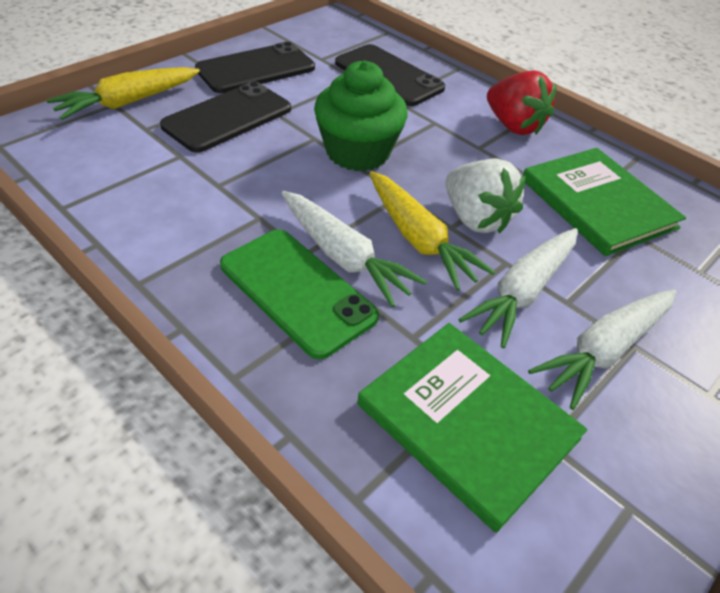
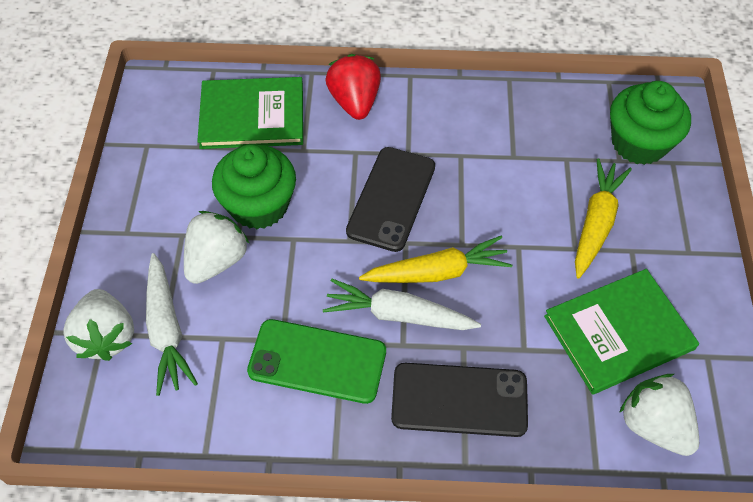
black phone: [160,82,291,153] [195,42,315,93] [335,44,445,106] = 3 -> [346,147,435,252] [391,363,528,437] = 2
green cupcake: [314,61,408,171] = 1 -> [212,144,296,229] [610,81,691,165] = 2
white carrot: [282,191,427,307] [458,228,578,348] [528,289,677,410] = 3 -> [146,253,198,396] [323,279,481,330] = 2
white strawberry: [446,158,526,234] = 1 -> [63,289,134,361] [184,211,250,284] [619,374,699,456] = 3

